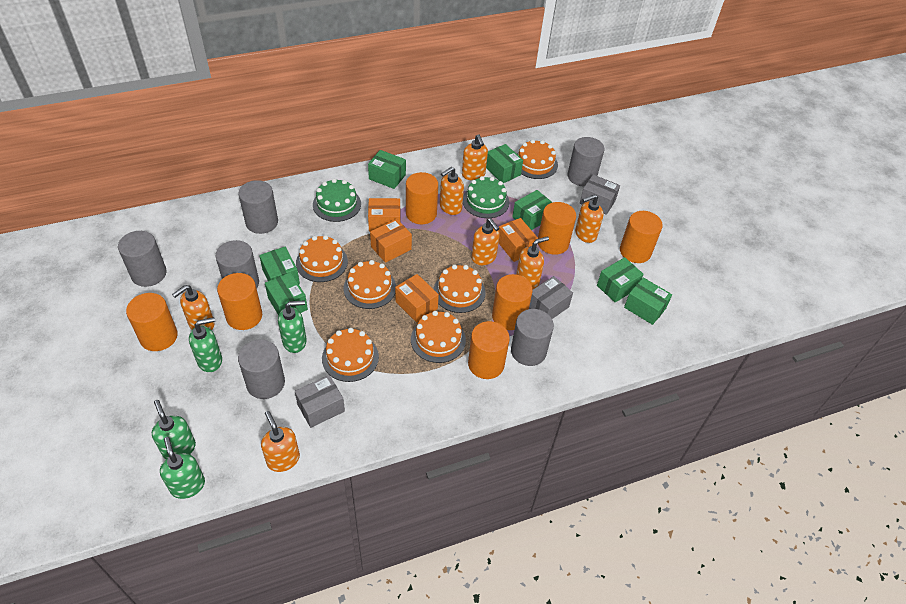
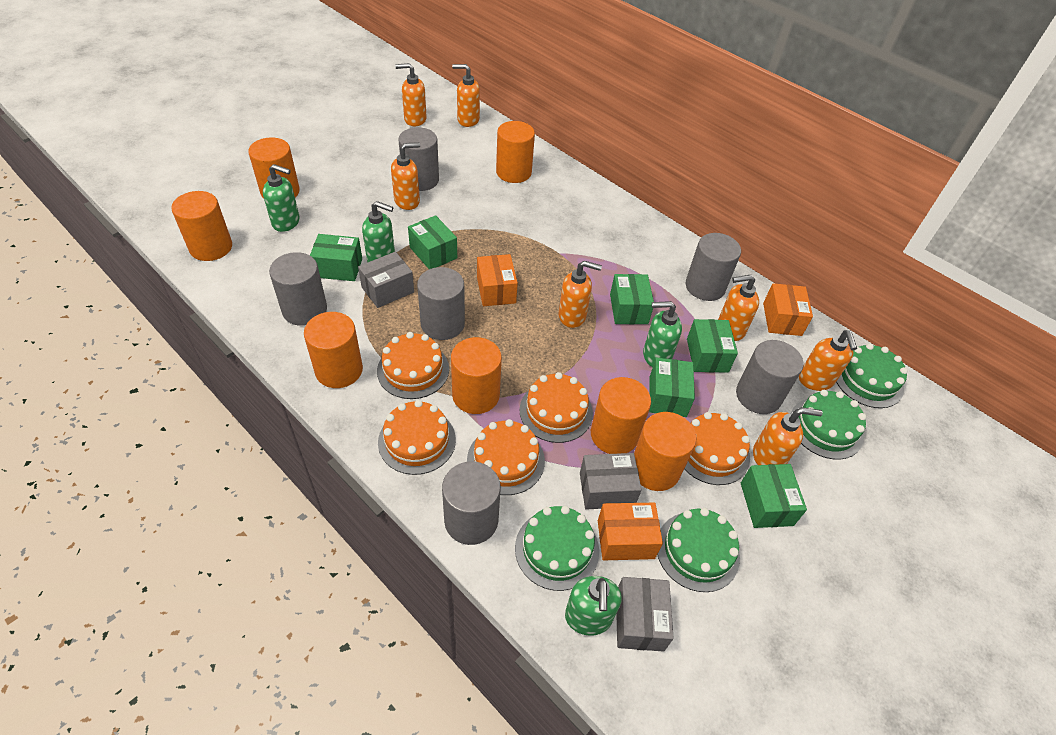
green box: [259,247,300,284] [265,272,308,315] [368,150,406,189] [486,144,523,183] [512,190,553,230] [597,257,644,303] [624,277,672,325] = 7 -> [310,234,362,281] [408,215,457,269] [610,274,654,324] [649,358,695,417] [687,319,738,373] [741,464,807,528] = 6
green cake: [313,179,361,222] [463,176,509,218] = 2 -> [515,506,599,591] [657,508,740,592] [791,390,866,460] [836,343,908,408] = 4
orange box: [368,198,400,232] [370,219,412,263] [395,274,439,323] [499,218,538,262] = 4 -> [477,254,518,306] [598,503,663,560] [763,283,813,336] = 3
orange cake: [296,235,348,282] [322,328,379,382] [344,260,396,309] [411,311,466,363] [434,265,486,313] [517,139,558,179] = 6 -> [377,332,449,399] [378,400,456,475] [467,419,545,495] [520,372,593,443] [684,412,750,485] = 5

